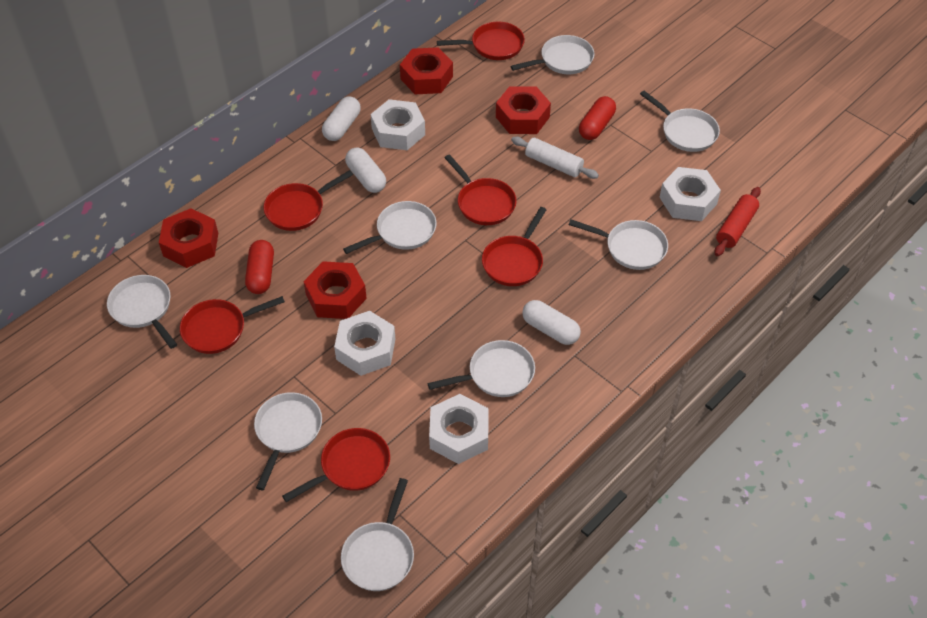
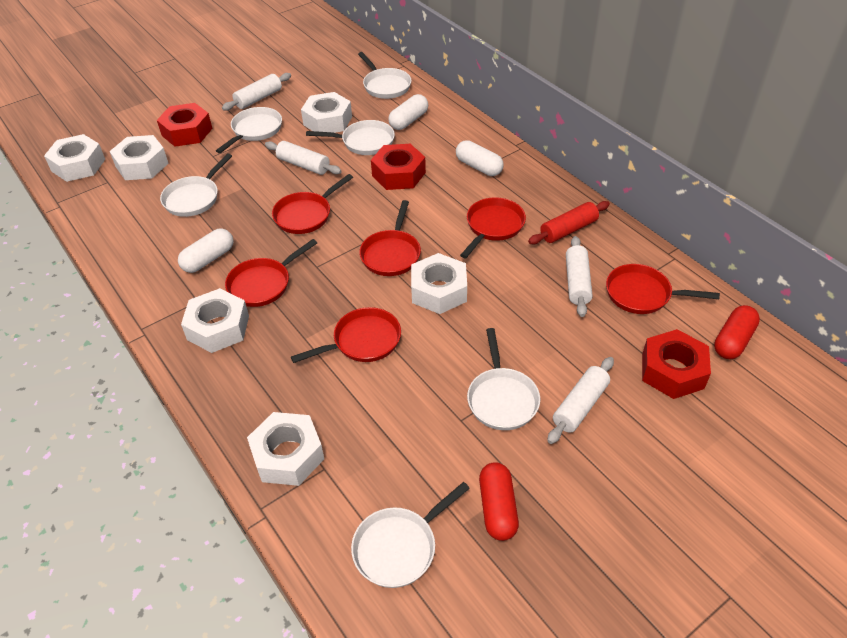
red nut: [159,208,218,268] [303,261,367,319] [400,47,453,94] [496,86,551,134] = 4 -> [157,103,213,147] [371,144,426,190] [642,329,711,399] = 3
white nut: [334,311,395,376] [371,99,425,150] [429,394,489,464] [659,167,721,221] = 4 -> [44,134,105,182] [110,135,169,180] [181,288,249,353] [247,412,324,486] [301,92,352,133] [411,253,467,314] = 6
white pan: [107,275,177,349] [254,392,322,490] [341,478,414,591] [343,201,437,254] [427,340,535,397] [511,35,595,74] [569,219,668,270] [640,91,720,152] = 8 -> [160,153,232,217] [216,107,282,153] [306,120,395,155] [351,482,470,588] [358,52,412,99] [467,328,540,430] = 6
white rolling pin: [511,137,599,179] = 1 -> [222,73,291,111] [265,141,342,175] [547,357,614,444] [566,236,593,317] = 4

